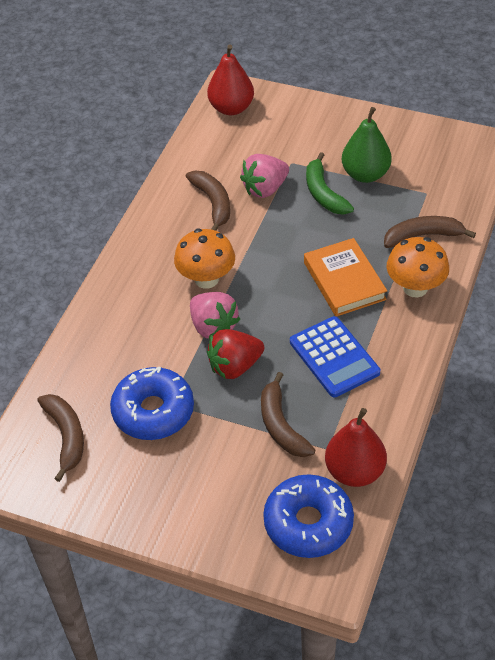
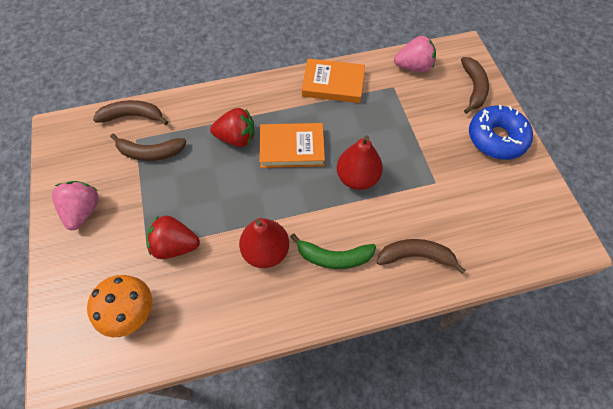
blue calculator: [290,316,380,397] = 1 -> none = 0
blue donut: [110,367,194,440] [263,474,354,558] = 2 -> [469,105,533,160] = 1
green pear: [342,107,392,183] = 1 -> none = 0
orange book: [304,238,387,317] = 1 -> [259,123,325,168] [302,59,365,103] = 2
orange mushroom: [174,229,235,289] [387,237,449,297] = 2 -> [87,275,152,337] = 1
red strawberry: [207,329,264,379] = 1 -> [146,215,200,259] [210,108,254,147] = 2

